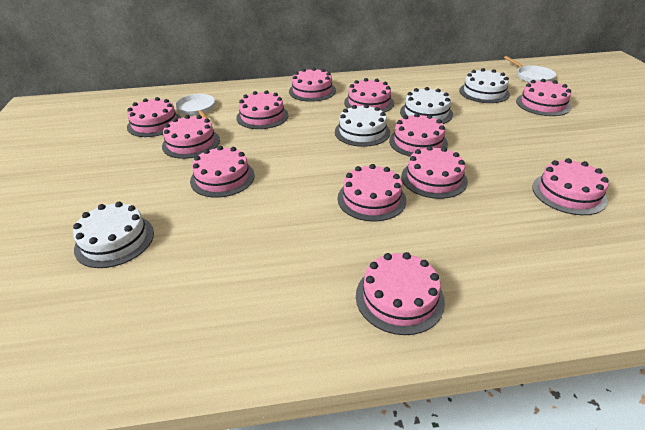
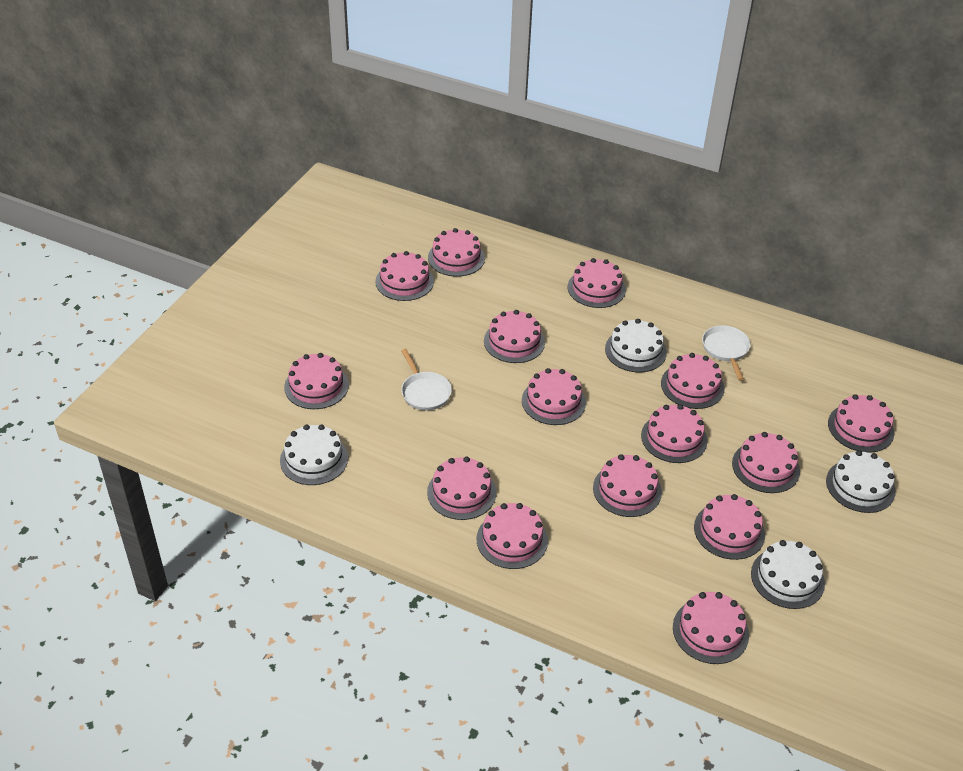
pink cake: [127,97,181,137] [162,115,220,159] [190,146,255,198] [236,90,289,129] [289,67,336,102] [337,164,406,222] [344,78,394,112] [356,252,445,335] [389,113,448,157] [401,146,468,199] [516,79,571,116] [532,158,609,215] = 12 -> [284,353,349,409] [375,251,434,301] [427,457,496,520] [428,228,485,277] [477,503,548,569] [484,310,545,363] [522,368,586,425] [568,258,626,308] [593,454,662,517] [641,404,708,463] [661,353,725,409] [673,592,749,664] [694,494,765,560] [732,432,800,493] [828,394,894,453] = 15

